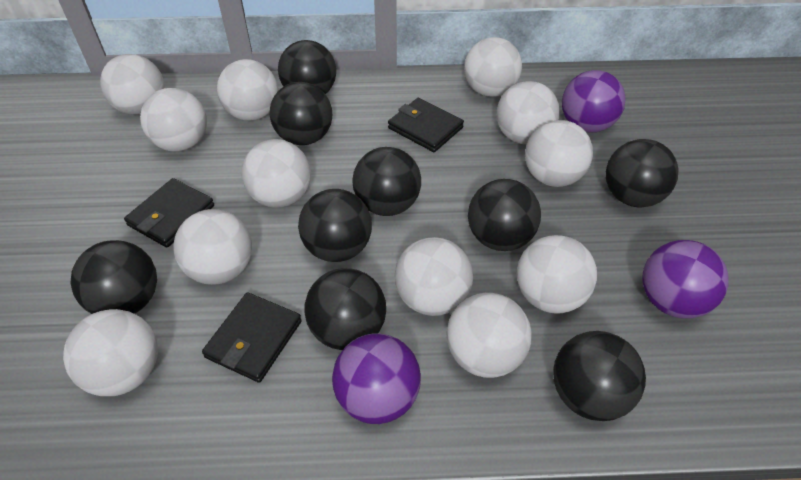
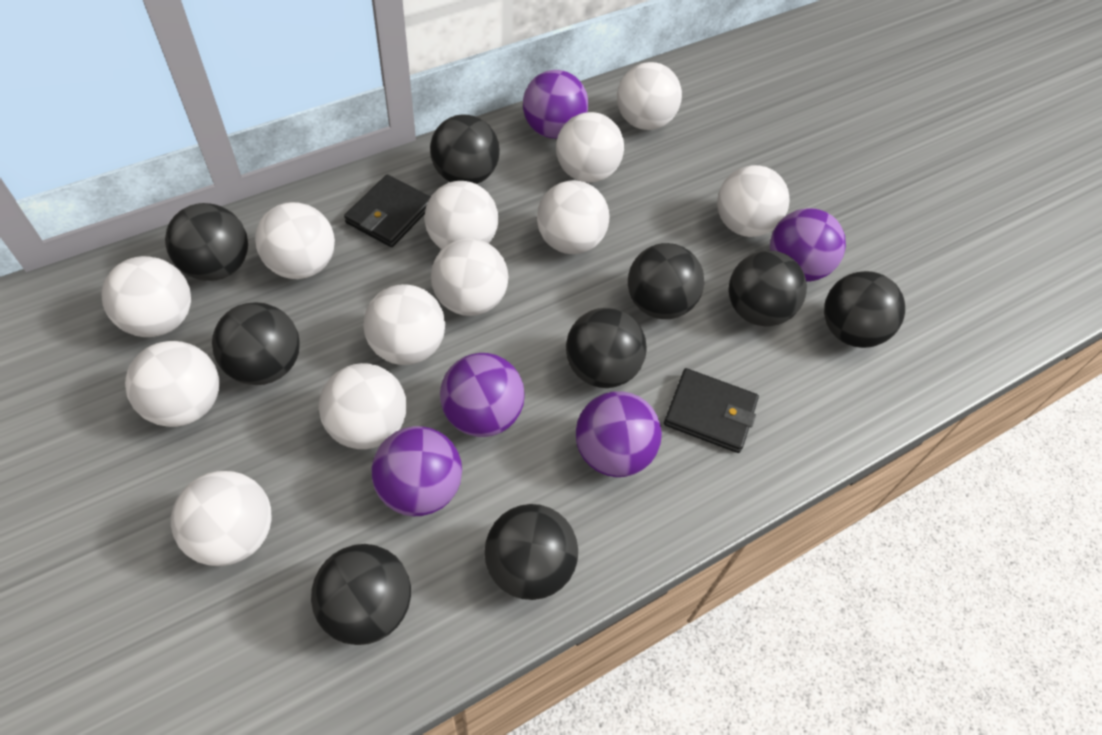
black wallet: [124,178,214,247] [202,292,302,383] [388,98,464,152] = 3 -> [344,174,431,247] [664,368,759,453] = 2
purple ball: [332,333,421,424] [562,70,626,133] [642,240,729,319] = 3 -> [371,426,462,516] [440,353,525,437] [523,70,588,139] [576,391,662,477] [770,208,846,282] = 5

